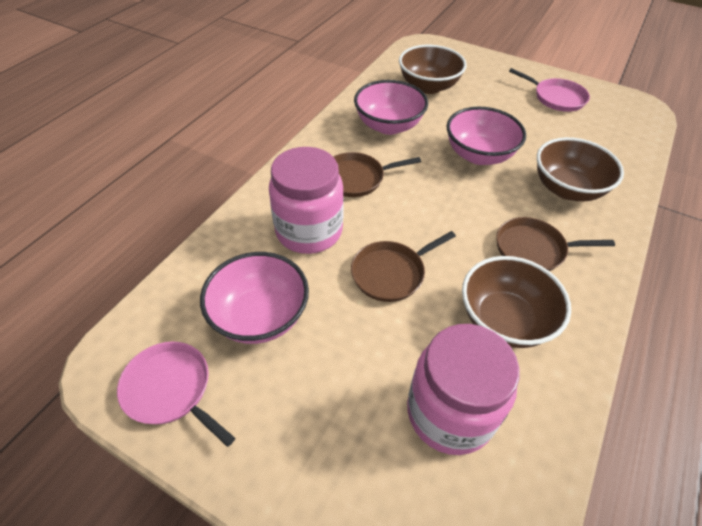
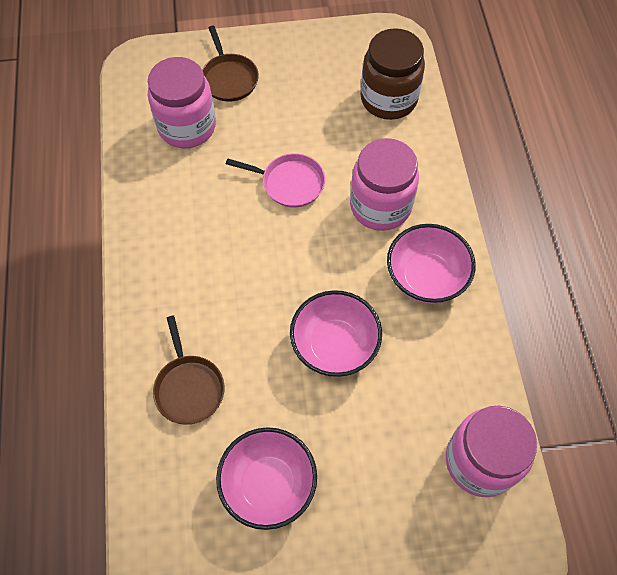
brown bowl: [399,45,467,94] [462,256,571,348] [537,137,624,201] = 3 -> none = 0
brown jar: none = 0 -> [360,28,425,120] = 1
brown pan: [333,152,421,197] [351,231,456,302] [496,217,615,271] = 3 -> [153,315,225,425] [202,25,259,102] = 2
pink jar: [269,147,344,254] [407,324,520,455] = 2 -> [148,57,216,148] [350,138,419,231] [446,406,537,497] = 3
pink pan: [117,342,235,447] [509,68,590,112] = 2 -> [226,153,325,208] = 1

